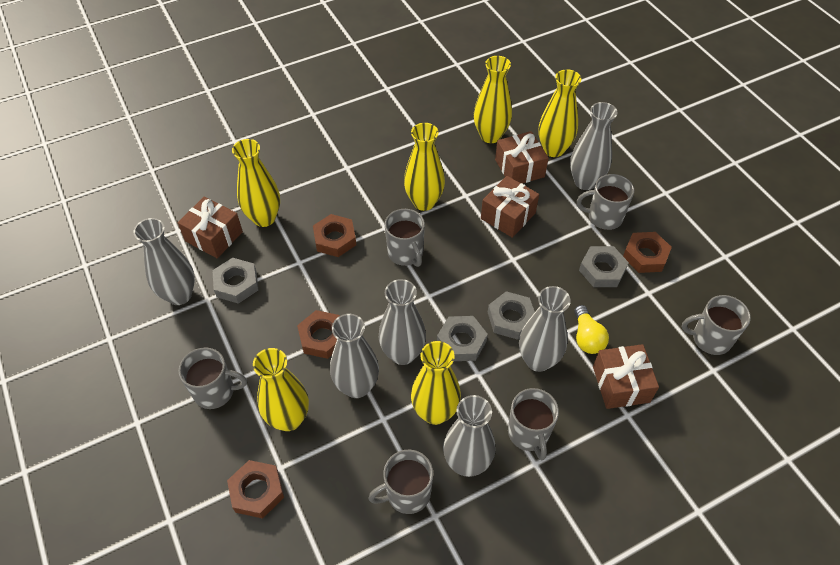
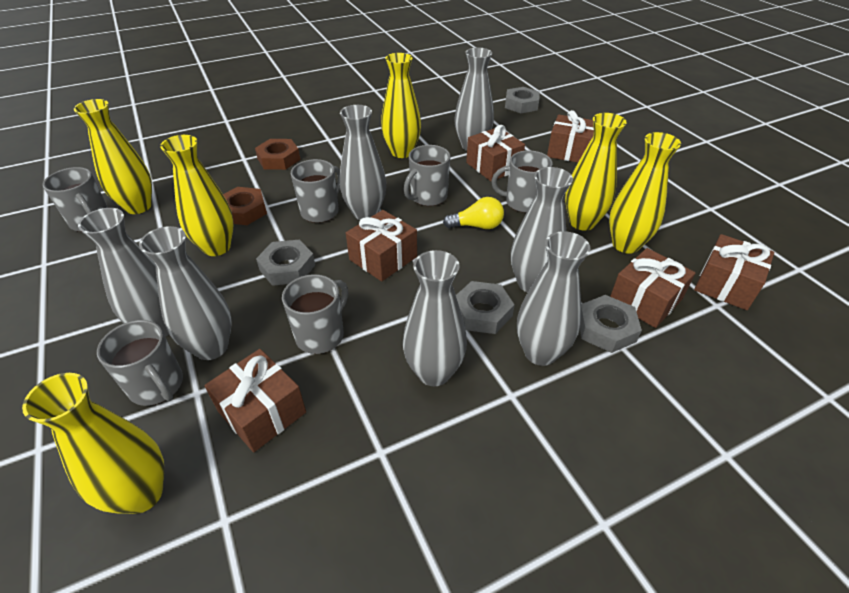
brown gift: [178,196,243,258] [481,176,539,238] [495,131,549,184] [593,344,659,409] = 4 -> [205,349,306,452] [346,210,417,282] [466,125,525,181] [547,110,594,163] [610,248,695,328] [694,234,774,310] = 6
brown nut: [227,460,284,519] [297,310,340,359] [313,214,356,257] [623,232,672,273] = 4 -> [223,187,267,225] [255,139,301,170] = 2
grey vase: [133,218,195,305] [330,314,379,398] [379,279,426,365] [443,395,495,477] [519,286,571,372] [570,102,618,190] = 6 -> [78,208,169,337] [139,226,232,360] [340,105,386,220] [403,250,467,386] [454,48,494,151] [511,167,573,293] [517,231,591,366] = 7

